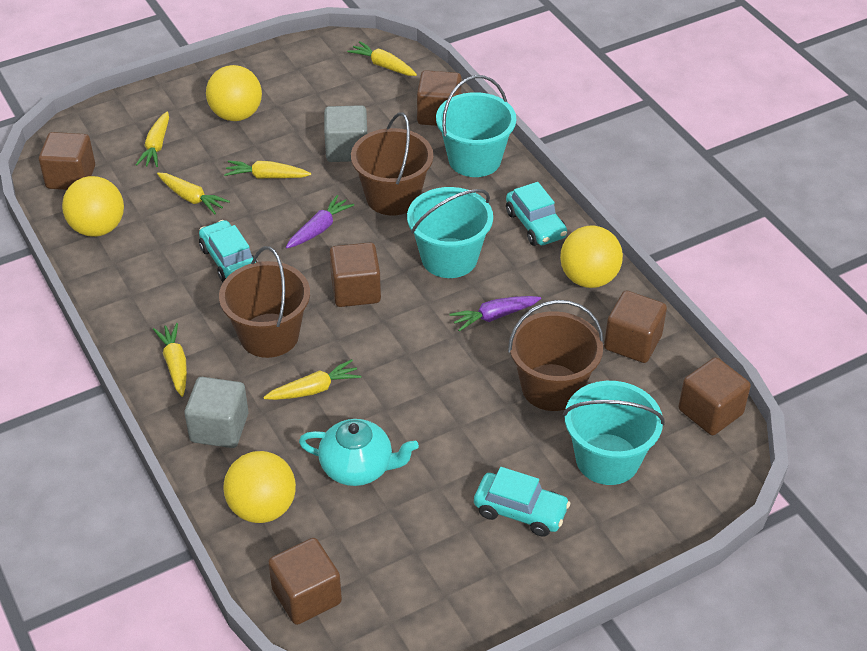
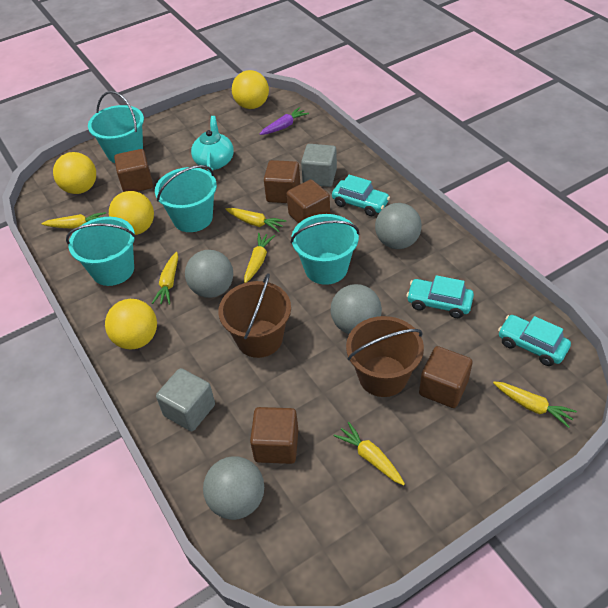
brown bucket: [219,246,310,358] [351,112,433,216] [508,300,604,411] = 3 -> [218,273,291,358] [346,316,424,397] = 2
brown cube: [39,132,95,190] [268,538,342,625] [330,242,381,307] [417,70,462,126] [604,291,667,363] [678,357,751,435] = 6 -> [114,149,153,192] [250,407,298,464] [264,160,300,203] [287,179,330,224] [419,346,473,408] = 5
grey ball: none = 0 -> [185,250,233,298] [203,456,264,520] [331,284,382,334] [375,203,422,249] = 4
purple carrot: [286,195,354,248] [450,296,541,331] = 2 -> [260,107,309,135] = 1
turquoise bucket: [407,187,493,278] [436,75,516,177] [563,381,665,485] = 3 -> [66,217,136,286] [88,91,144,163] [155,165,217,232] [291,214,359,285] = 4

